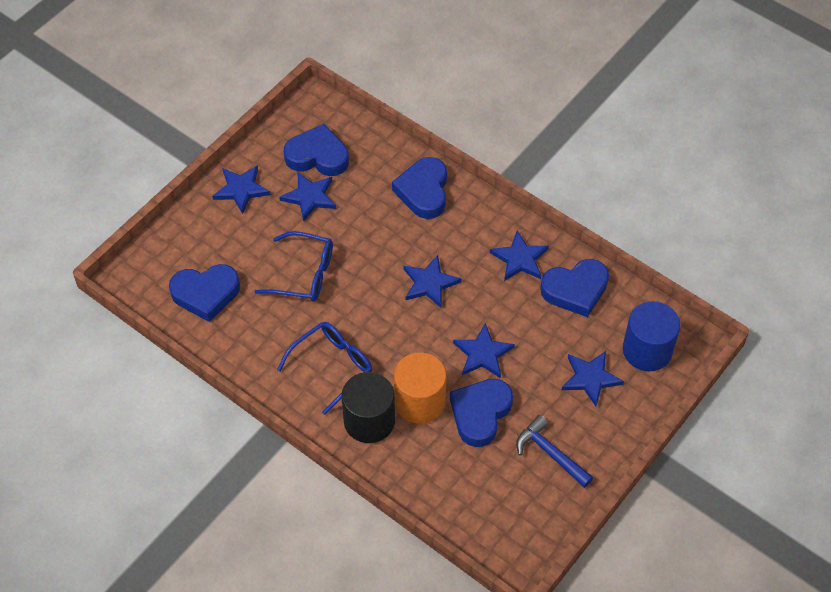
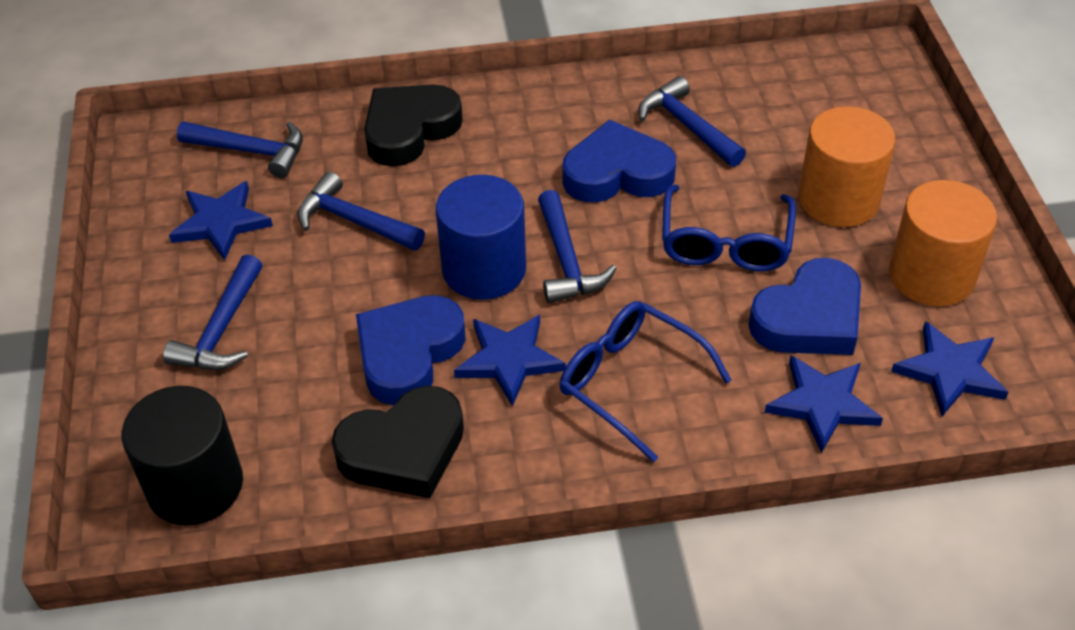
black heart: none = 0 -> [332,386,464,498] [364,84,463,167] = 2
blue hammer: [516,415,593,488] = 1 -> [163,254,263,370] [177,122,303,178] [297,172,425,251] [538,190,617,303] [638,76,746,167] = 5
blue heart: [169,264,240,322] [284,124,349,176] [392,157,447,219] [450,379,513,447] [540,259,609,317] = 5 -> [356,295,466,405] [563,120,676,203] [748,258,861,355] = 3
blue star: [212,165,271,214] [279,172,336,222] [404,255,461,309] [453,323,515,378] [490,230,549,281] [562,351,624,407] = 6 -> [169,181,273,260] [454,315,566,407] [765,355,883,453] [891,321,1009,416] = 4
orange cylinder: [394,353,447,424] = 1 -> [798,106,895,227] [889,180,997,306] = 2

